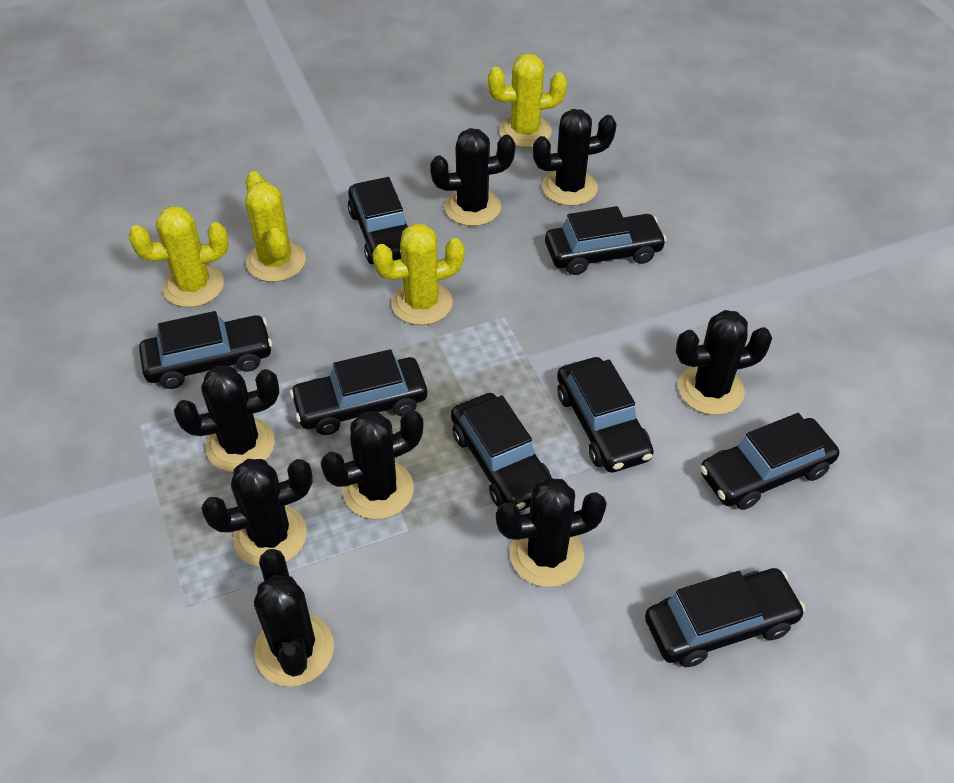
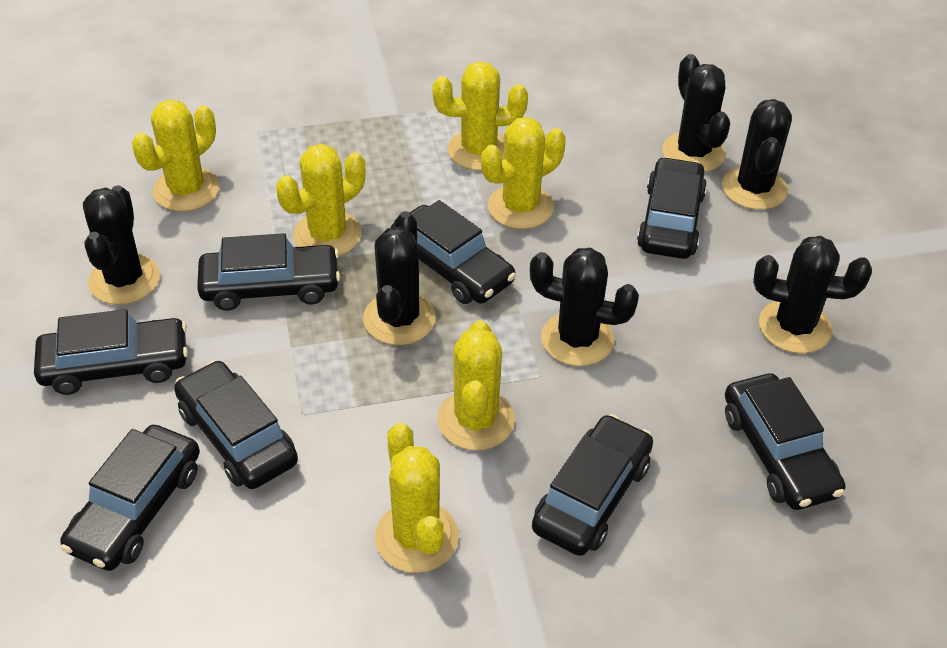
black cactus: [174,366,279,472] [201,459,313,567] [254,549,334,686] [321,410,424,519] [430,128,516,226] [496,478,607,587] [533,109,617,206] [676,310,772,415] = 8 -> [83,186,160,305] [363,211,436,345] [530,248,639,366] [662,54,730,172] [722,99,792,210] [753,236,872,354] = 6
yellow cactus: [129,206,229,308] [245,171,306,282] [372,223,465,325] [488,53,567,148] = 4 -> [132,99,220,211] [276,144,366,256] [375,423,459,573] [432,61,528,170] [437,320,515,450] [481,117,566,229] = 6

